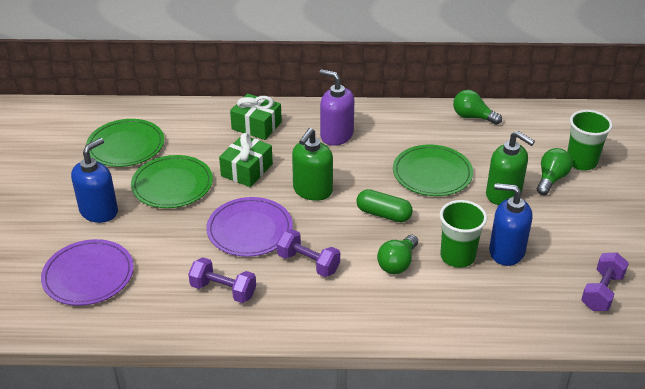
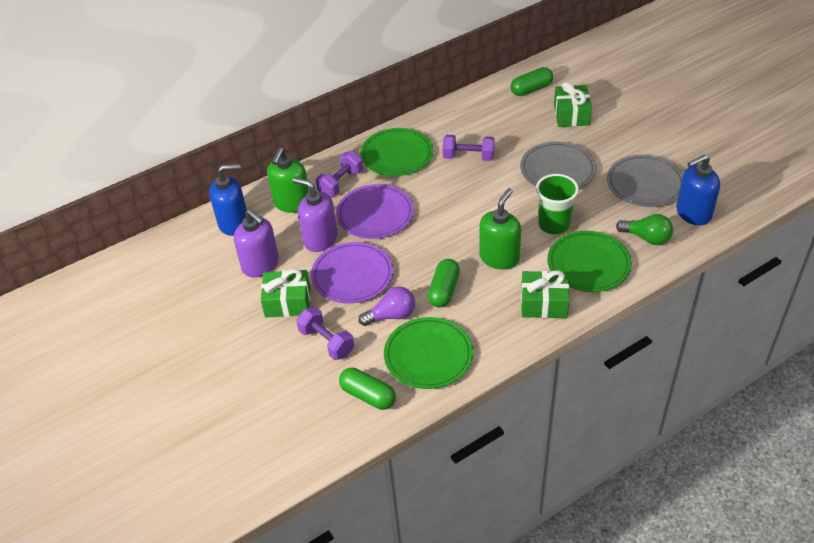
green capsule: [356,189,413,222] = 1 -> [339,368,396,410] [428,259,460,307] [511,67,553,96] = 3
green cup: [440,200,487,268] [567,110,613,171] = 2 -> [536,174,579,234] = 1
green gift: [219,133,273,187] [230,93,282,140] = 2 -> [261,269,310,317] [521,270,569,318] [554,82,592,127] = 3
green light bulb: [377,235,418,274] [453,90,502,125] [537,148,572,195] = 3 -> [616,214,673,245] = 1
grey plate: none = 0 -> [520,142,596,189] [607,155,683,207] = 2
purple light bulb: none = 0 -> [359,286,415,326] = 1
purple soap dispenser: [319,69,354,146] = 1 -> [234,209,279,278] [293,177,338,252] = 2

